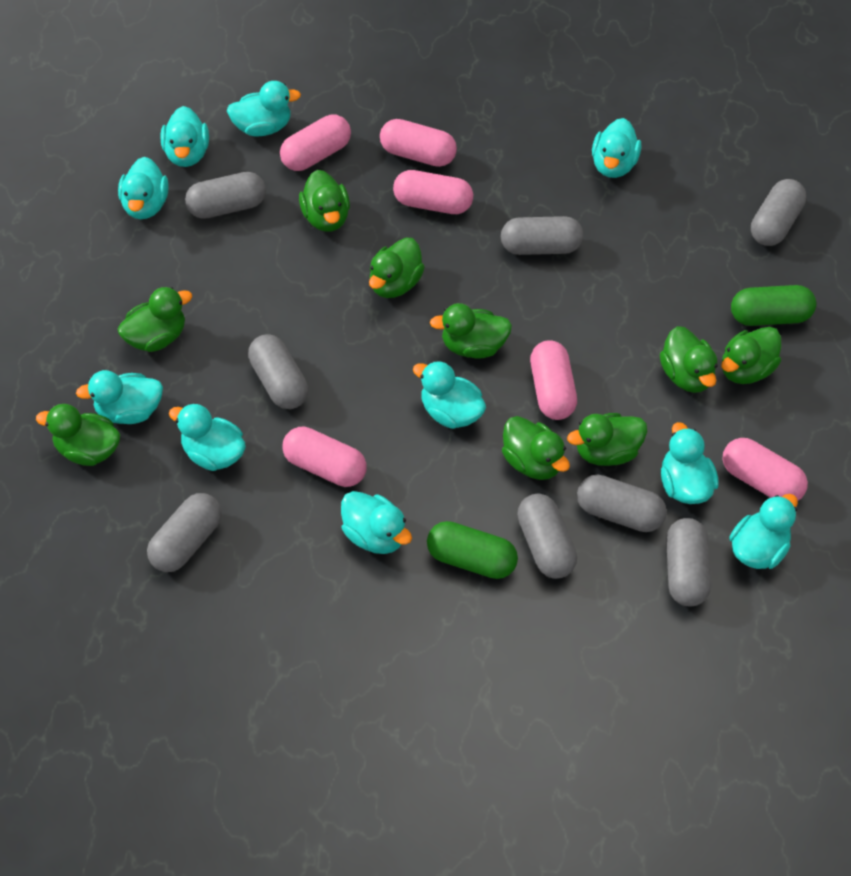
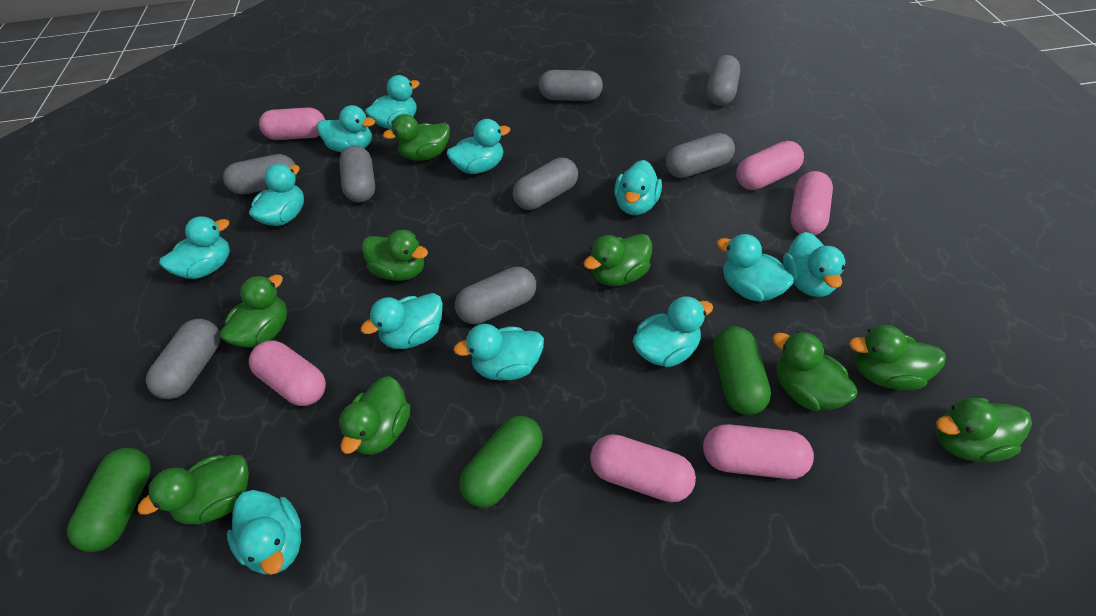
green capsule: [427,521,518,579] [731,285,816,326] = 2 -> [67,448,151,552] [460,416,543,508] [713,326,771,415] = 3
turquoise duck: [76,370,163,424] [118,157,169,219] [160,106,209,167] [169,403,246,471] [227,81,301,137] [341,491,412,554] [413,361,486,429] [592,118,641,178] [661,422,719,504] [729,494,798,569] = 10 -> [160,216,230,279] [227,490,301,575] [249,164,304,226] [317,105,375,152] [361,293,443,349] [365,75,420,129] [447,119,510,174] [453,324,544,380] [614,160,662,215] [632,296,713,367] [717,234,794,302] [783,232,846,297] = 12

